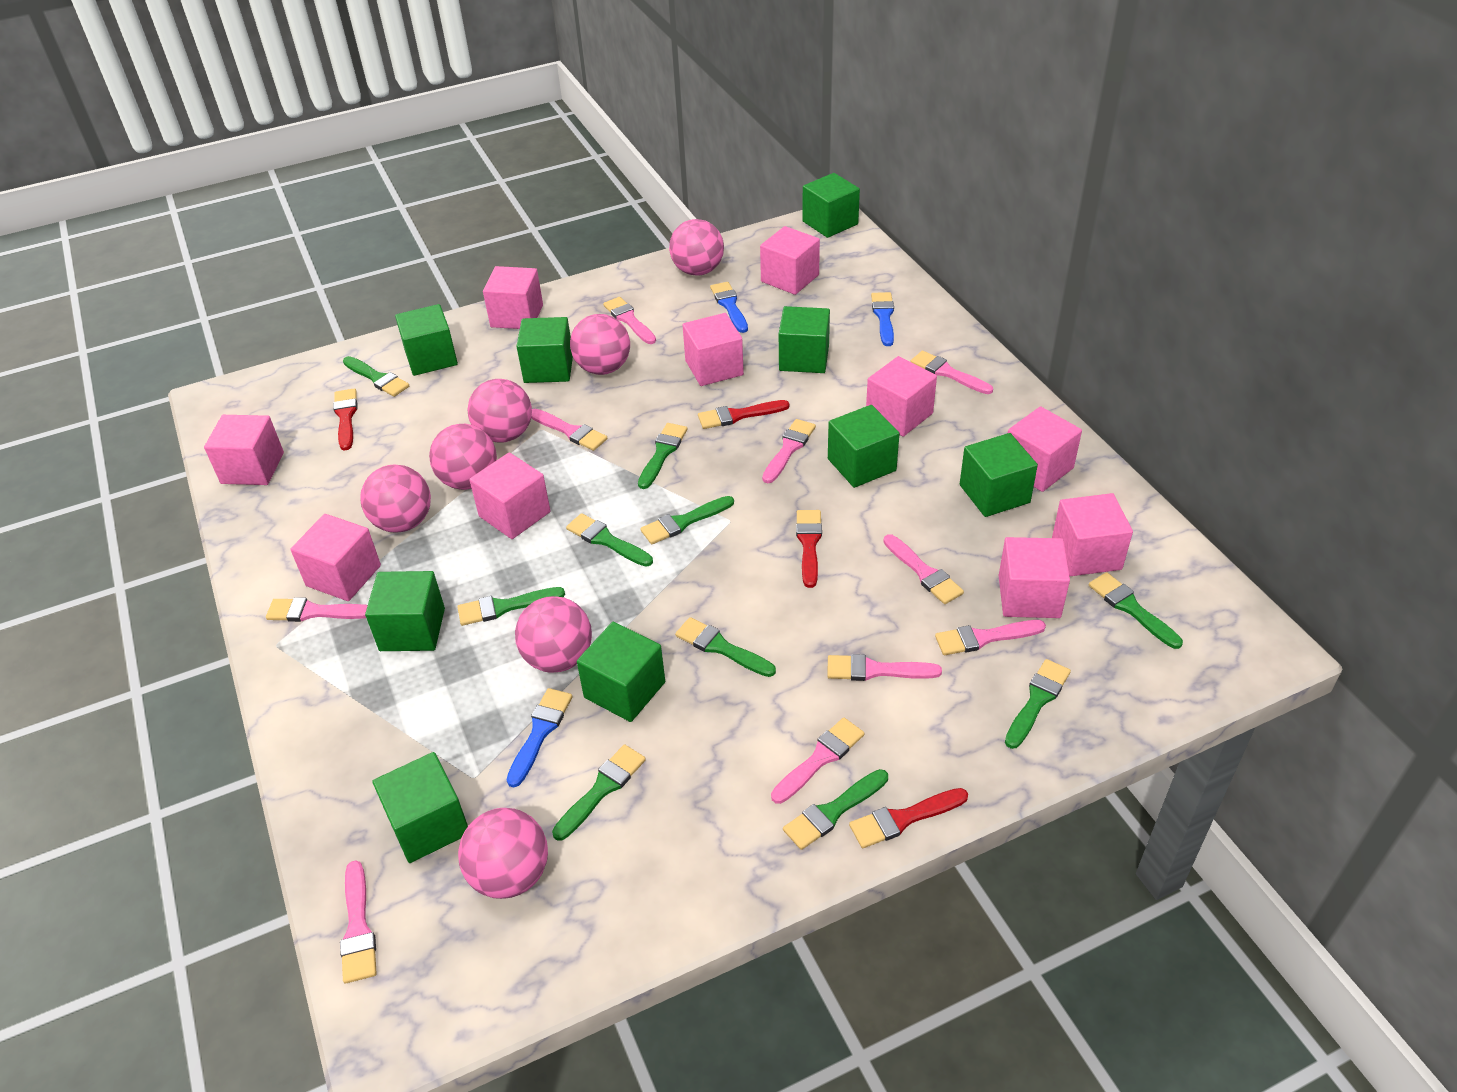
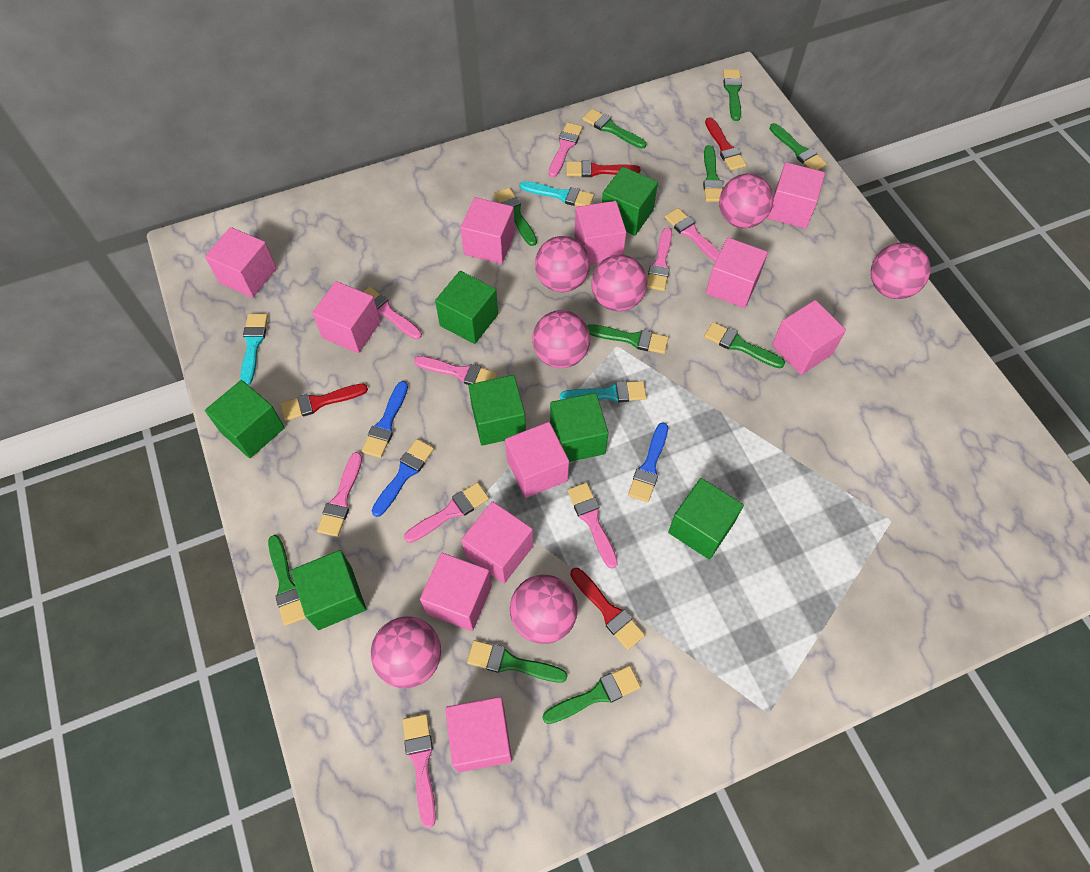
green cube: [365,571,445,651] [372,752,468,863] [395,304,458,376] [516,317,573,383] [577,622,665,722] [779,306,830,373] [802,173,860,238] [828,405,900,488] [960,433,1038,517] = 9 -> [205,380,285,458] [291,550,366,630] [435,271,498,344] [469,375,526,446] [550,393,609,462] [602,167,658,236] [668,478,744,559] = 7
pink brush: [266,597,368,622] [340,860,377,983] [531,409,607,451] [603,297,656,344] [762,419,816,483] [771,718,864,804] [827,654,942,681] [883,534,964,604] [911,351,993,394] [935,620,1046,655] = 10 -> [317,452,362,537] [363,286,422,340] [403,714,436,828] [404,482,489,543] [414,356,497,385] [548,122,583,177] [567,482,618,569] [647,228,672,291] [664,208,720,262] = 9
pink cube: [204,415,284,485] [290,514,381,601] [469,452,551,539] [483,266,543,329] [683,313,744,386] [760,226,820,295] [866,356,937,437] [999,537,1070,618] [1008,406,1082,492] [1052,493,1133,576] = 10 -> [205,227,277,298] [312,281,381,353] [420,553,492,631] [445,697,512,772] [460,197,515,264] [461,501,533,584] [505,422,569,498] [575,201,626,264] [706,238,768,308] [767,162,825,229] [772,300,846,375] = 11
turquoise brush: none = 0 -> [240,314,268,385] [520,181,594,206] [560,381,647,402] = 3

